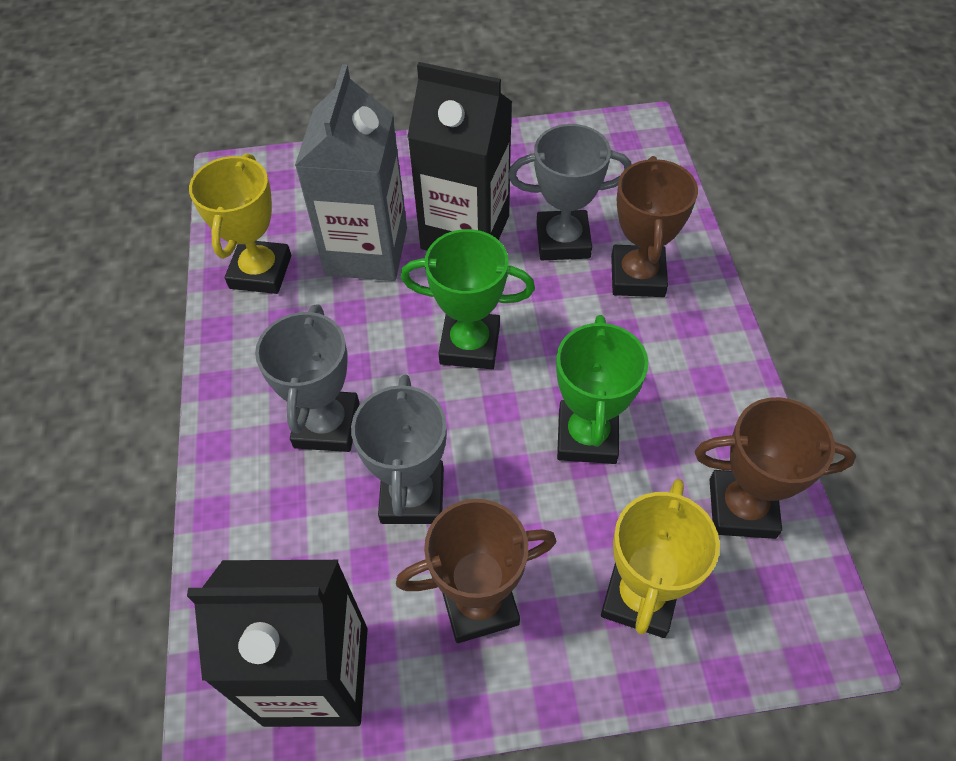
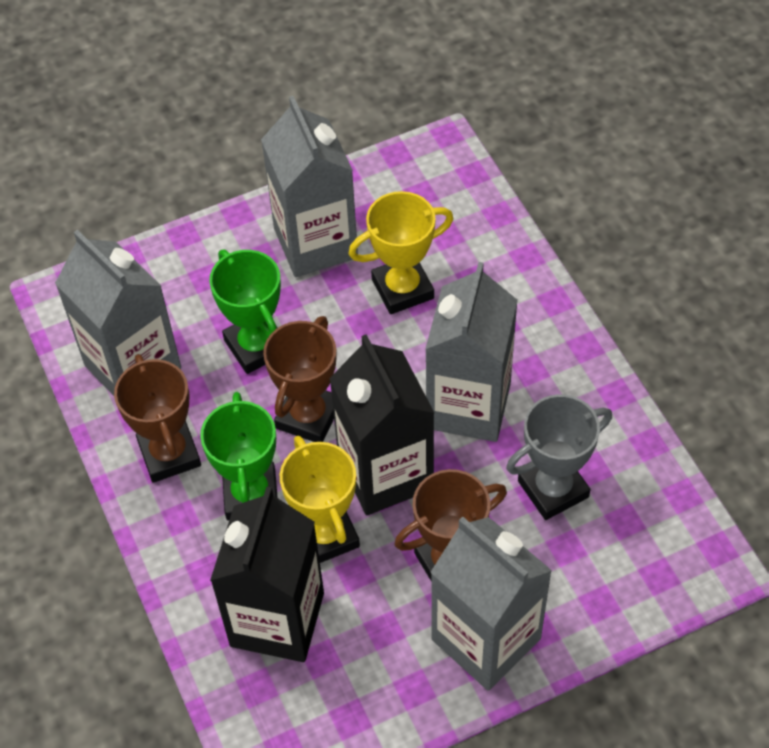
grey carton: [295,64,407,281] = 1 -> [55,230,181,396] [261,96,358,277] [425,262,518,442] [431,517,552,691] = 4
grey trophy: [255,304,359,452] [351,375,447,524] [508,124,632,260] = 3 -> [506,394,612,520] = 1

